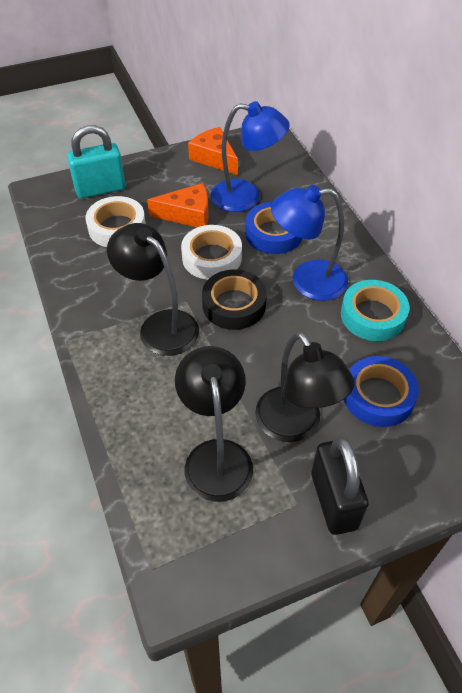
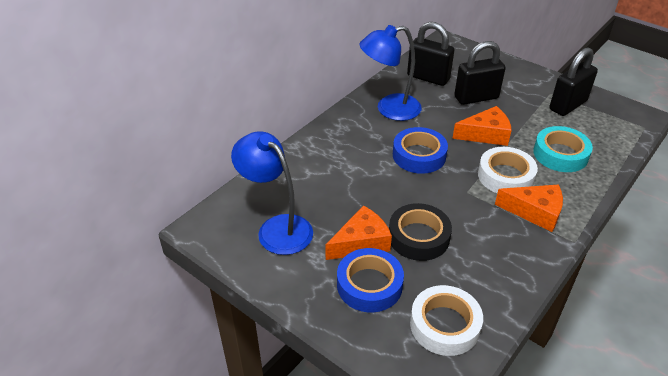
black lamp: [107,223,199,356] [175,346,253,502] [255,332,355,442] = 3 -> none = 0
black padlock: [311,436,369,535] = 1 -> [407,22,454,86] [454,41,506,105] [550,47,598,116] = 3
orange cheese: [147,183,209,227] [188,127,238,175] = 2 -> [325,205,392,260] [452,106,512,146] [495,184,563,232] = 3
turquoise padlock: [67,125,125,198] = 1 -> none = 0

